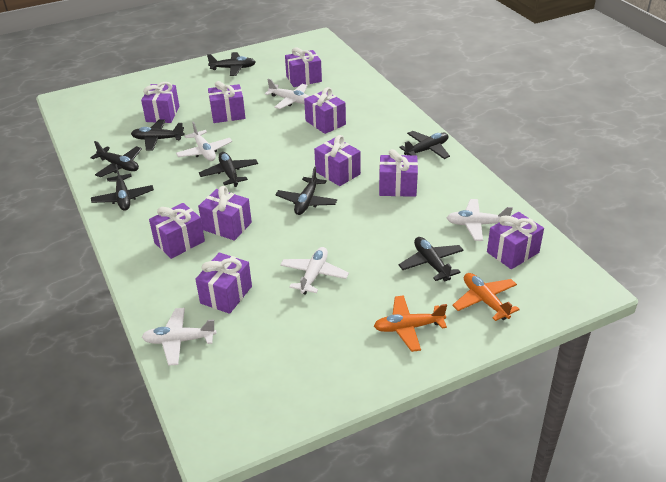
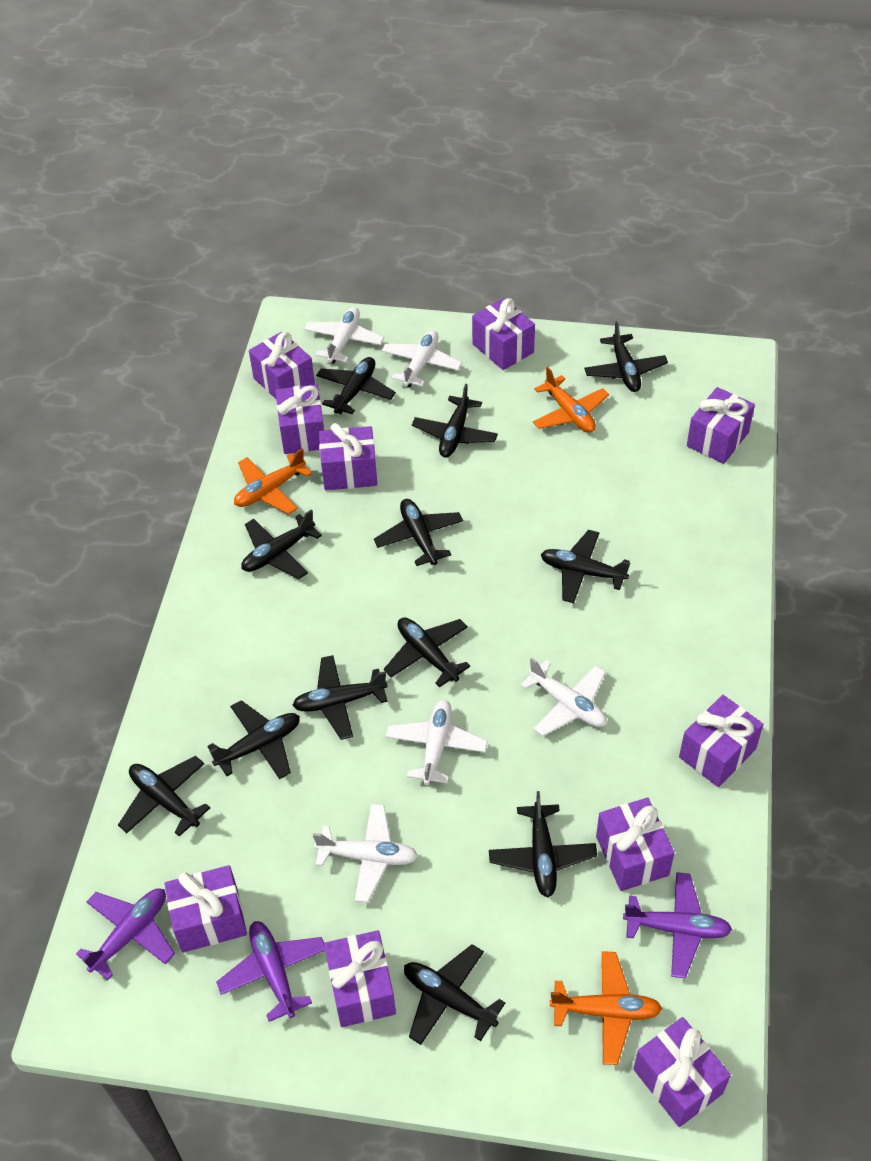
black plane: [90,141,142,177] [91,164,154,211] [131,120,185,151] [199,152,258,187] [207,52,255,76] [275,167,337,215] [399,131,450,159] [399,237,464,281] = 8 -> [118,756,210,836] [207,700,300,779] [241,510,322,579] [292,655,388,740] [316,357,396,414] [374,499,463,566] [384,617,470,688] [404,944,505,1045] [412,384,498,458] [489,791,597,897] [541,530,630,603] [584,321,668,392] = 12
orange plane: [374,295,447,352] [452,273,520,321] = 2 -> [234,448,312,514] [533,367,609,433] [550,951,663,1065] = 3
purple plane: none = 0 -> [76,888,175,980] [216,921,325,1022] [623,872,732,978] = 3

